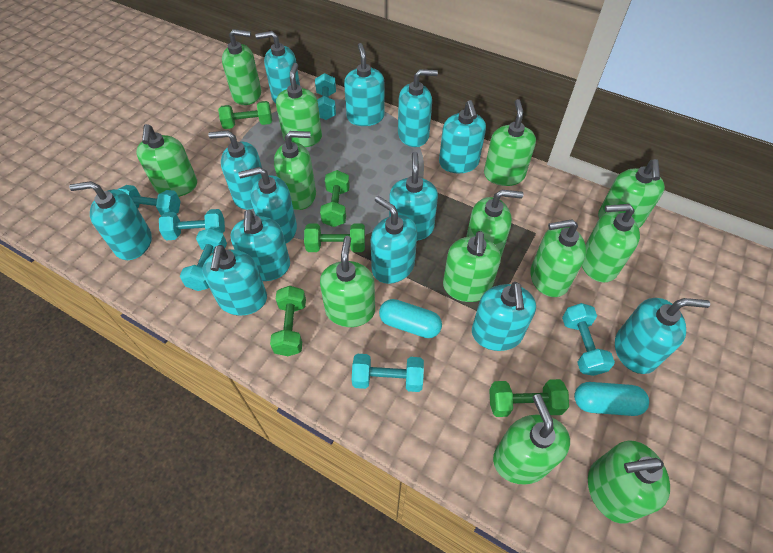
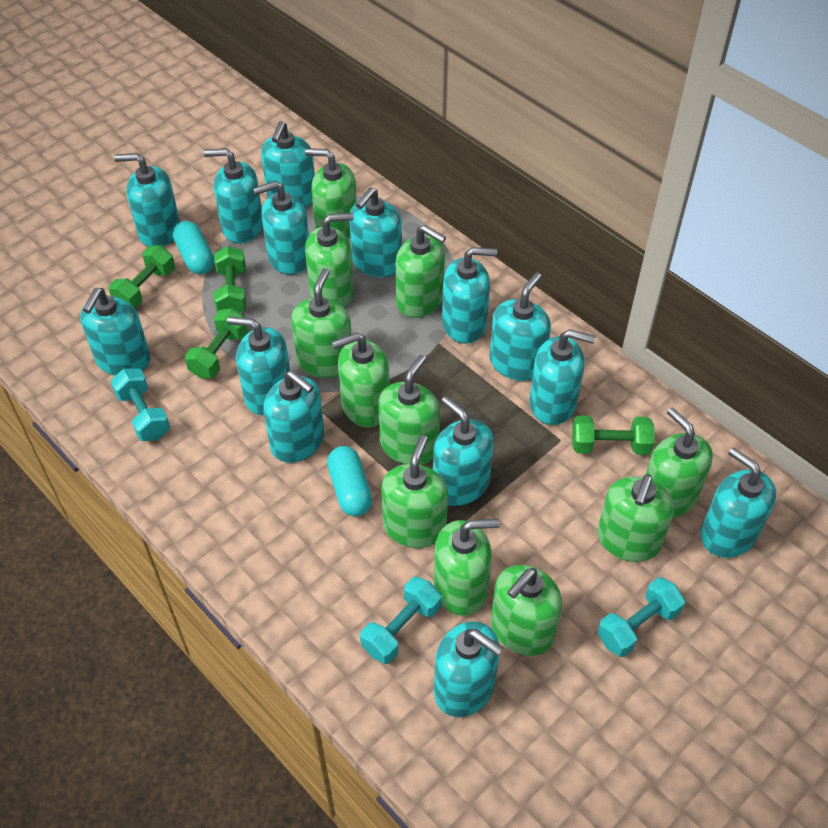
green dumbbell: [218,101,272,129] [270,286,306,356] [304,224,365,252] [320,170,350,227] [489,379,569,417] = 5 -> [109,245,175,309] [185,308,248,378] [214,246,246,313] [572,416,655,455] = 4
green soap dispenser: [136,124,197,197] [222,29,261,105] [274,131,316,210] [276,63,322,147] [320,236,375,327] [443,231,501,302] [466,190,523,257] [484,99,536,186] [493,394,570,485] [530,219,586,297] [582,204,640,283] [588,441,670,524] [598,159,665,228] = 13 -> [291,268,351,378] [305,148,357,239] [305,213,354,308] [332,332,390,427] [378,355,440,465] [381,435,448,548] [395,225,446,318] [434,519,500,616] [491,565,562,656] [597,474,674,562] [646,407,713,518] = 11
turquoise dumbbell: [117,185,181,216] [159,209,225,240] [180,228,227,291] [315,73,336,120] [352,354,424,392] [562,303,615,376] = 6 -> [110,369,170,441] [360,577,441,664] [597,577,685,657] = 3
turquoise soap dispenser: [69,181,152,260] [202,245,267,316] [208,131,262,210] [230,210,290,281] [238,167,297,243] [255,31,300,104] [344,43,385,126] [371,196,417,284] [389,152,438,241] [398,69,438,147] [439,100,486,173] [472,282,536,351] [615,298,710,374] = 13 -> [80,288,151,376] [114,153,180,247] [204,148,263,243] [227,316,290,416] [253,180,309,275] [261,121,315,207] [263,371,325,463] [349,187,402,277] [433,396,494,506] [434,621,503,717] [442,247,497,344] [489,273,551,381] [529,329,595,425] [701,447,776,558] = 14

